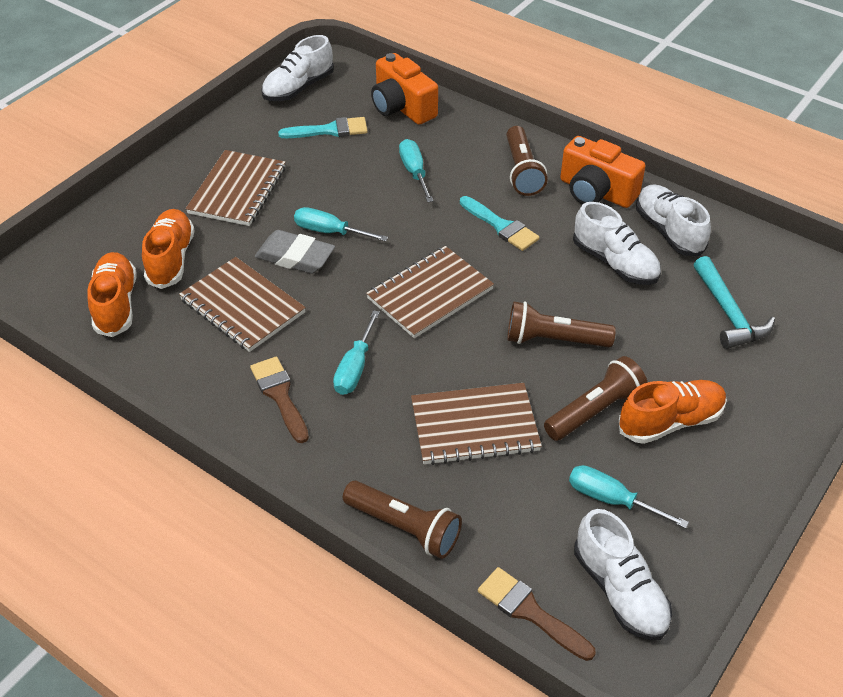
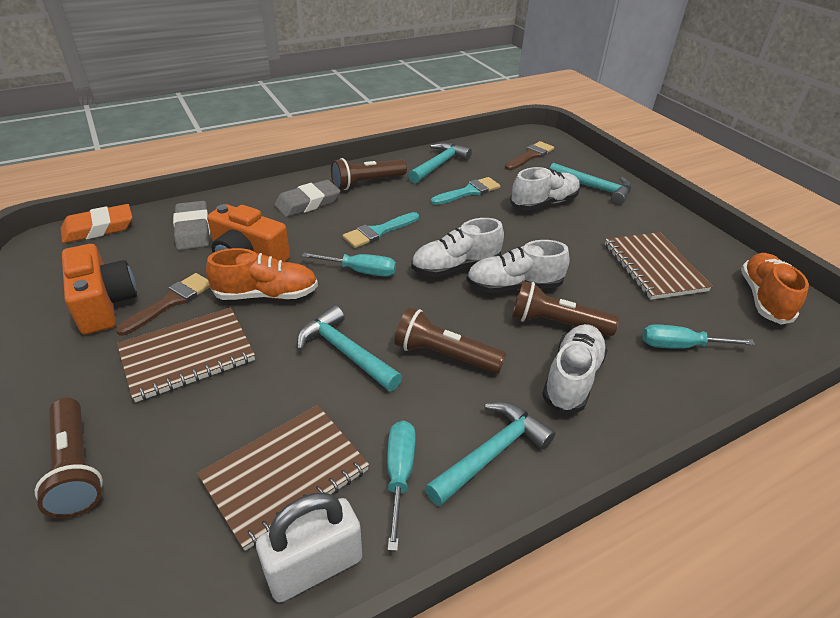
brown notebook: [179,257,306,352] [186,150,286,226] [366,246,494,338] [411,383,542,465] = 4 -> [117,308,255,402] [197,405,369,551] [605,232,713,300] = 3
grey eraser: [255,230,335,274] = 1 -> [173,201,210,250] [274,180,340,217] = 2
orange eraser: none = 0 -> [61,204,132,243] = 1
orange shoe: [87,252,137,337] [142,209,195,289] [619,380,727,444] = 3 -> [206,248,318,300] [741,253,809,325] = 2
turquoise hammer: [694,256,775,349] = 1 -> [297,305,402,391] [408,142,472,183] [425,402,555,506] [550,163,631,205] = 4
turquoise screwdriver: [294,207,388,242] [333,310,380,395] [399,139,434,202] [569,465,689,529] = 4 -> [302,253,396,277] [387,420,416,551] [643,324,755,349] = 3
white padlock: none = 0 -> [256,492,362,603] = 1

